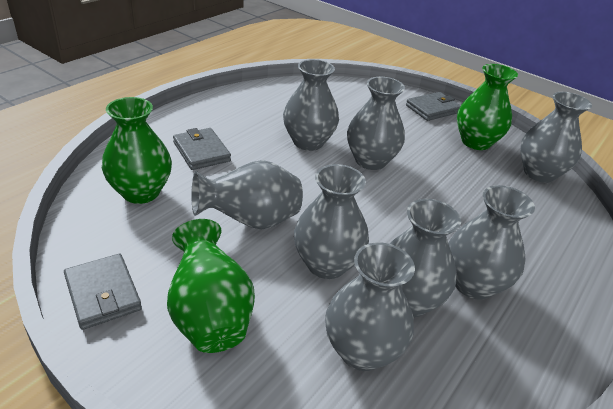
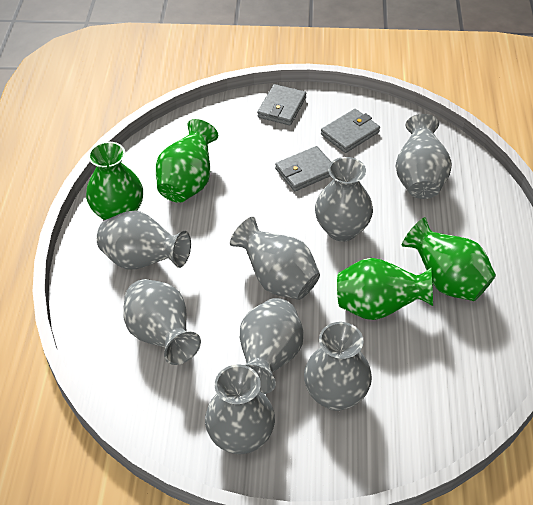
green vase: [102,97,172,204] [167,219,255,353] [457,64,518,150] = 3 -> [86,142,143,220] [156,119,218,203] [337,258,433,320] [402,217,496,301] = 4

